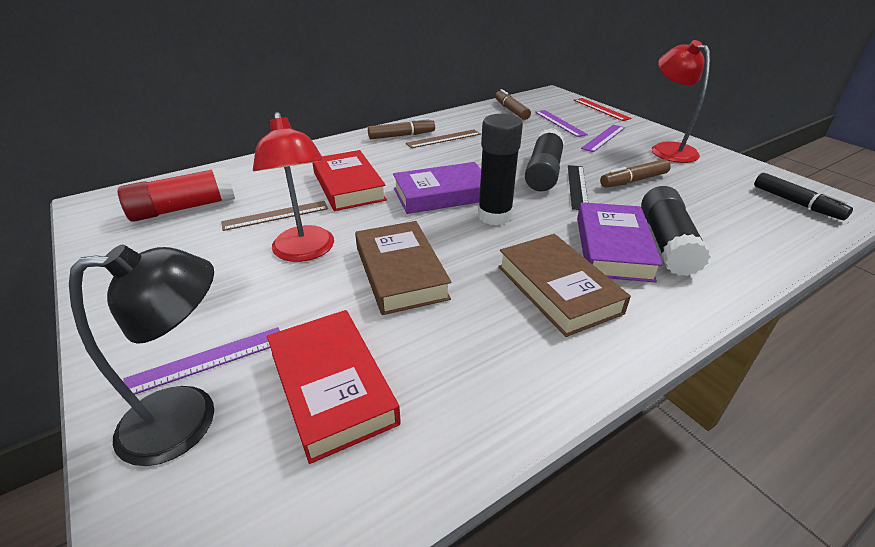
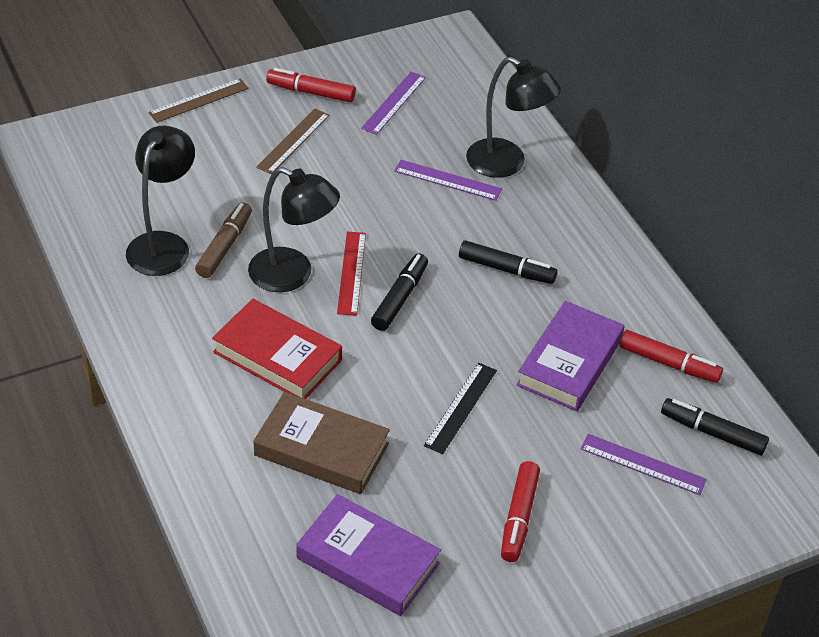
black glue stick: [478,114,523,225] [525,128,565,191] [641,186,711,276] = 3 -> none = 0
black lamp: [69,244,214,466] = 1 -> [126,125,195,276] [248,167,340,292] [466,57,561,178] = 3
black marker: [754,173,853,220] = 1 -> [371,253,428,331] [459,240,558,284] [661,398,769,455] = 3
brown book: [355,221,451,315] [498,234,631,337] = 2 -> [254,392,390,494] = 1
brown marker: [368,118,435,139] [495,89,531,120] [600,159,671,188] = 3 -> [195,202,252,278] = 1
red book: [267,310,401,464] [313,150,387,211] = 2 -> [212,299,342,399] = 1
red glue stick: [118,166,235,222] = 1 -> none = 0
red lamp: [253,112,334,262] [652,40,710,163] = 2 -> none = 0
red marker: none = 0 -> [266,68,356,102] [501,461,540,562] [619,330,723,383] = 3

